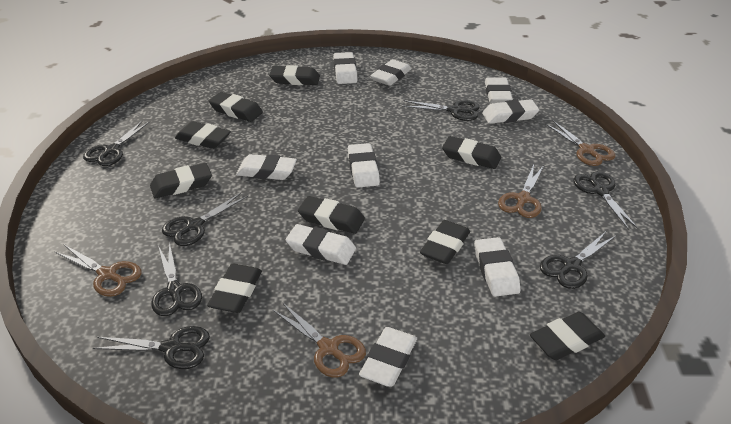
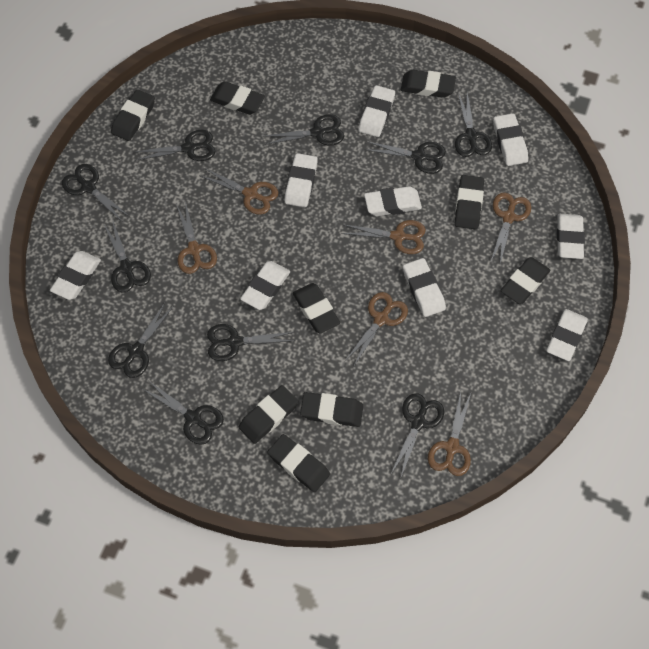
black scissors: [83,120,150,166] [93,326,210,369] [152,242,202,316] [162,193,248,246] [402,100,479,121] [540,232,616,289] [573,171,638,230] = 7 -> [62,164,130,221] [103,220,151,293] [108,303,174,378] [135,130,215,161] [142,381,224,445] [207,324,295,361] [263,114,344,146] [364,141,446,174] [391,393,444,477] [455,93,492,157] = 10
brown scissors: [55,244,141,297] [273,302,366,378] [498,165,544,218] [545,120,615,166] = 4 -> [176,201,217,274] [199,168,279,215] [341,220,426,254] [345,292,408,366] [428,392,471,476] [490,193,531,264] = 6

